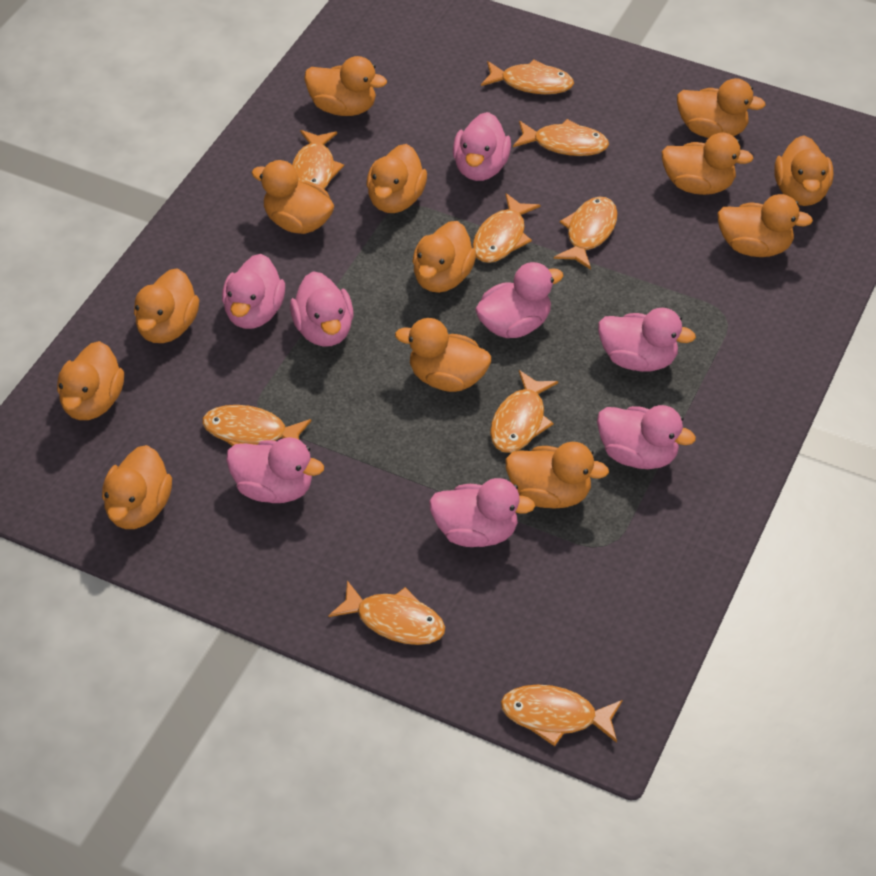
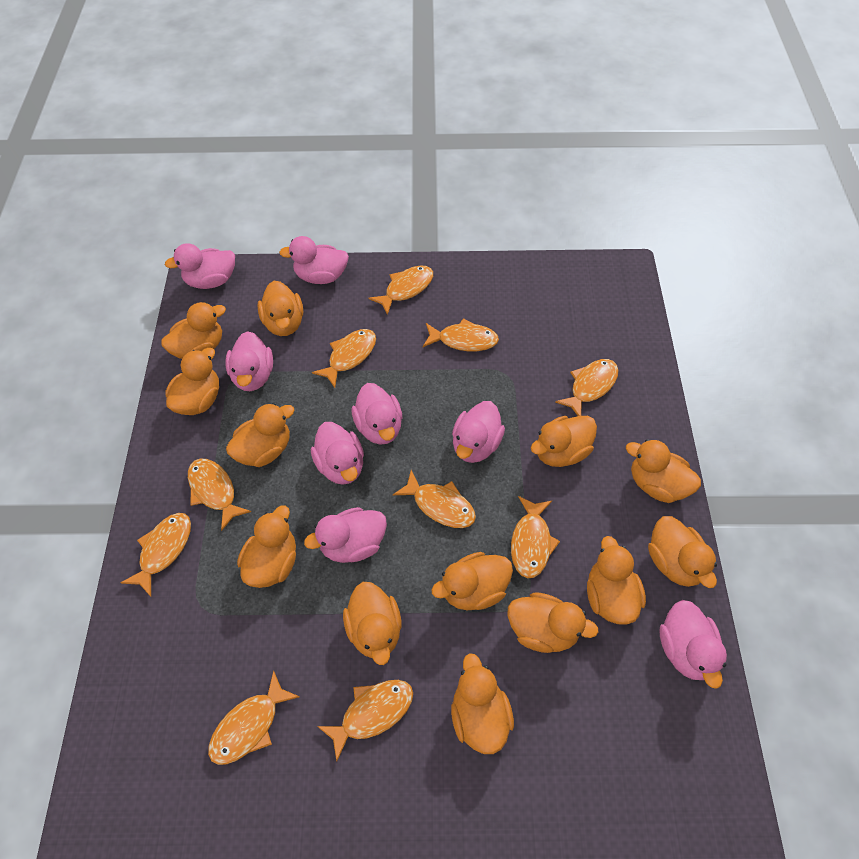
orange fish: [202,405,311,446] [292,130,344,189] [328,580,445,645] [473,193,541,263] [481,59,574,94] [490,370,558,453] [501,685,622,746] [513,119,609,156] [554,197,617,270] = 9 -> [121,513,191,597] [188,458,251,531] [208,670,300,765] [312,329,376,388] [317,680,413,761] [368,265,433,315] [393,470,476,528] [423,318,499,351] [511,496,560,578] [555,359,618,416] = 10

